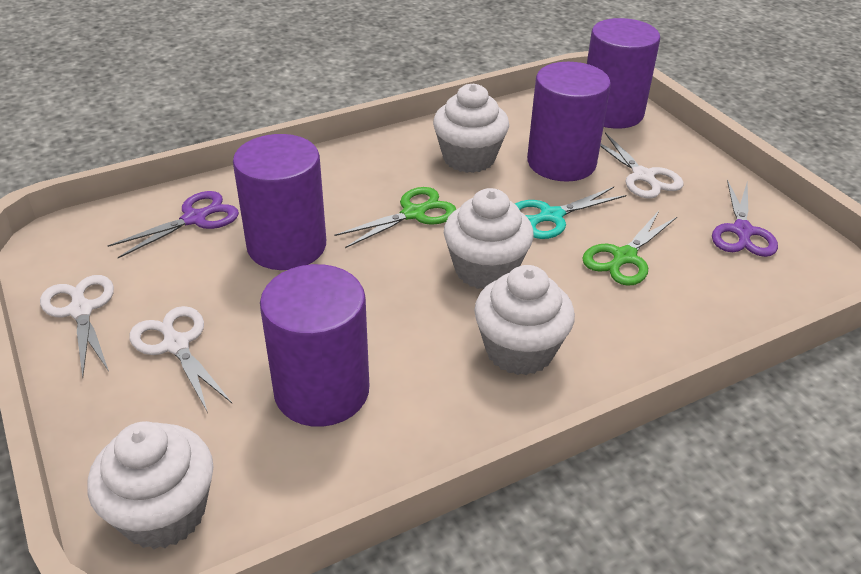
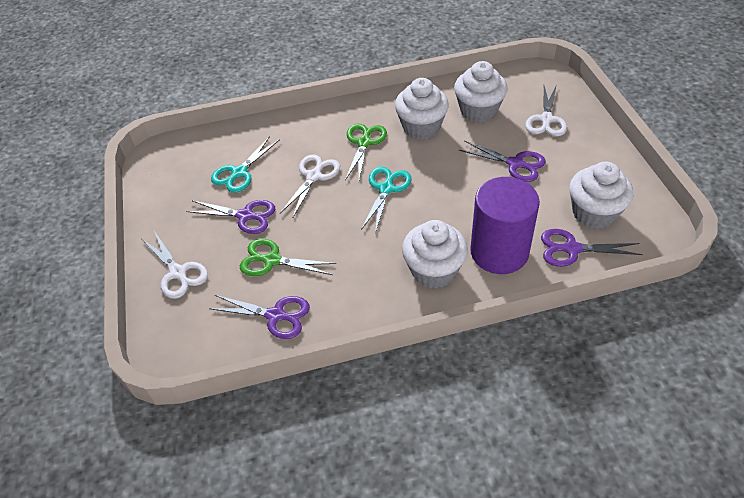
purple cylinder: [233,134,326,270] [260,264,369,427] [527,62,611,182] [587,18,660,129] = 4 -> [470,177,540,274] = 1
purple scissors: [108,191,239,258] [712,180,778,257] = 2 -> [186,200,275,234] [209,295,310,339] [459,141,546,182] [541,229,643,267] = 4
turquoise scissors: [515,187,626,239] = 1 -> [211,136,280,193] [361,167,412,233] = 2

